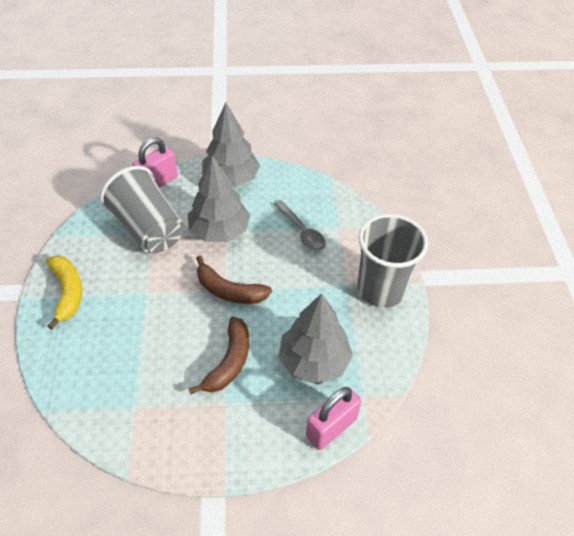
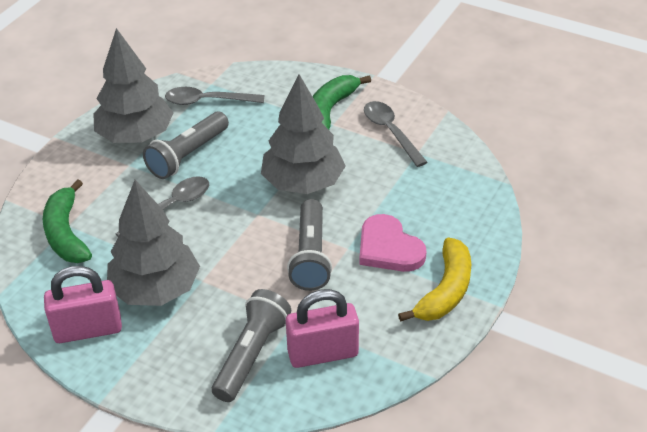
brown banana: [189,316,249,395] [196,255,272,304] = 2 -> none = 0
green banana: none = 0 -> [43,179,92,263] [313,75,371,130] = 2
grey cup: [100,166,184,253] [357,214,428,308] = 2 -> none = 0
grey flashlight: none = 0 -> [143,112,229,179] [212,289,291,402] [287,199,332,291] = 3
grey spoon: [274,200,326,251] = 1 -> [115,176,209,236] [165,87,264,105] [364,101,428,167] = 3
pink heart: none = 0 -> [359,214,426,272] = 1

